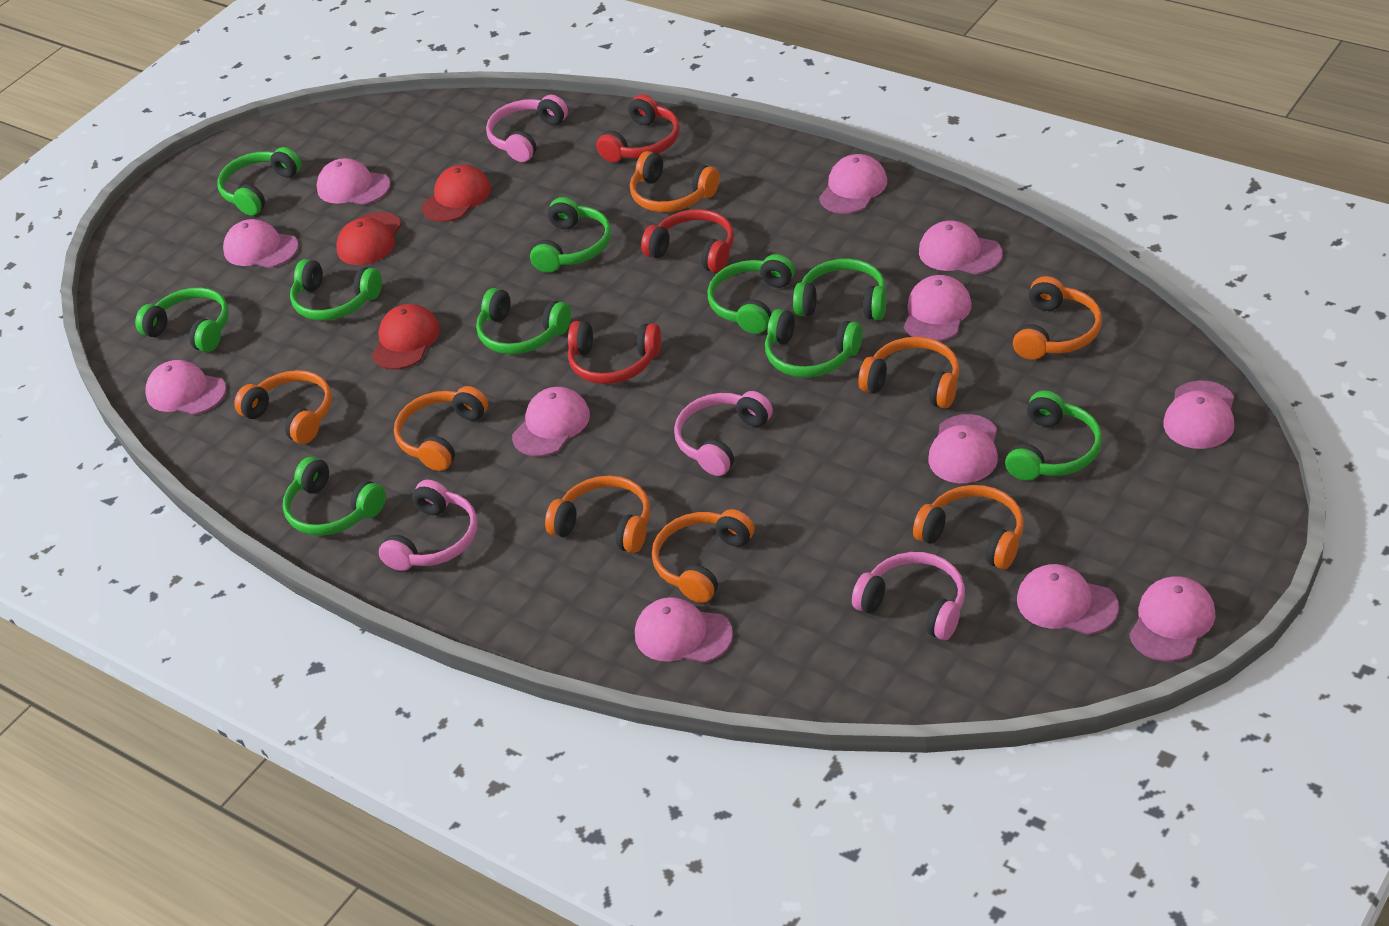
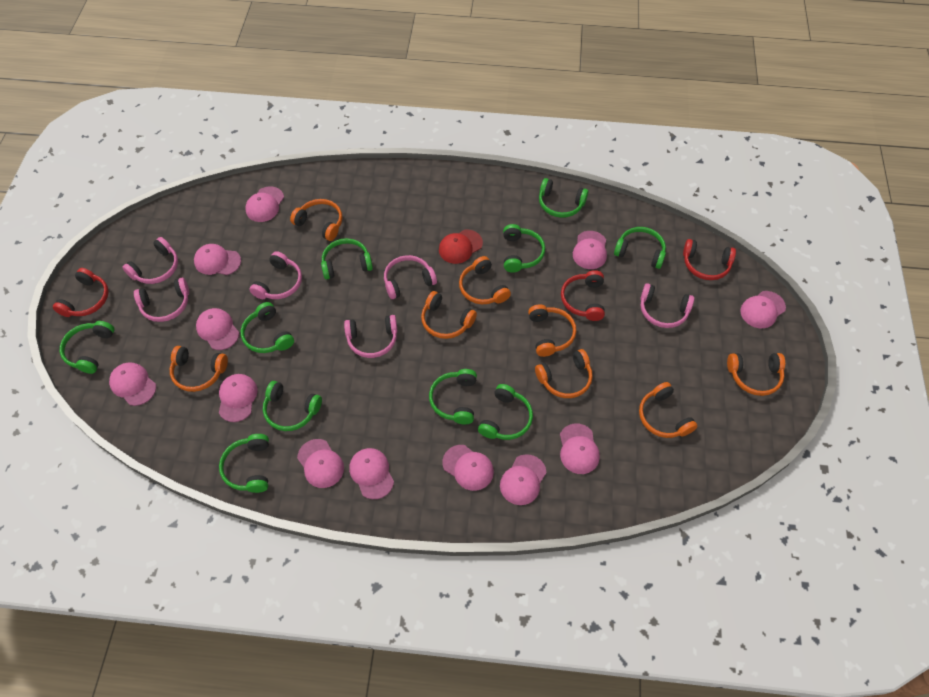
pink headphones: [379,480,478,571] [486,95,568,162] [674,391,773,476] [852,552,965,640] = 4 -> [122,237,178,284] [134,278,189,322] [249,251,302,299] [344,315,398,358] [384,255,437,299] [640,283,695,328] = 6
red cap: [336,212,402,265] [372,304,440,370] [422,165,491,222] = 3 -> [439,230,483,264] = 1

